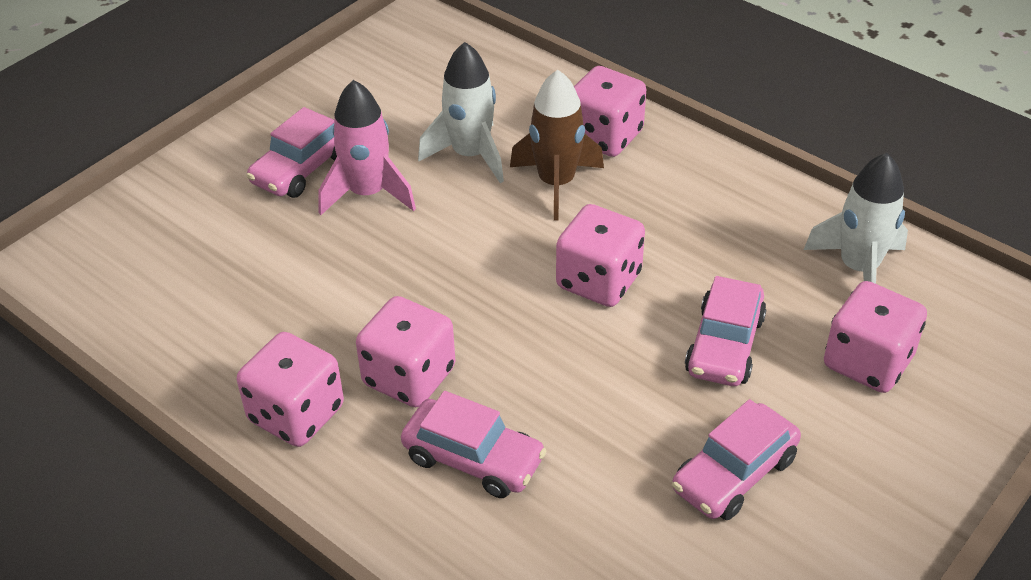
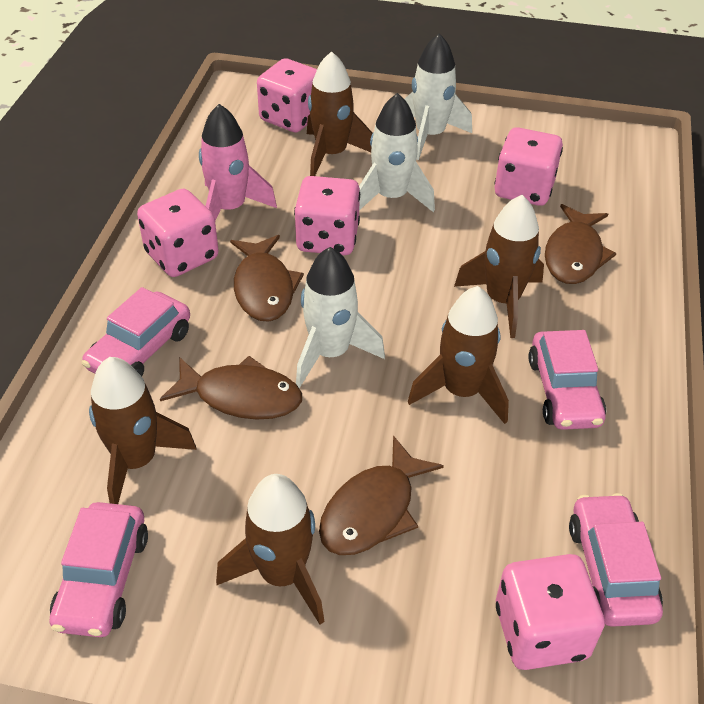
brown fish: none = 0 -> [160,356,302,420] [230,235,304,322] [319,436,444,555] [545,204,617,284] = 4
brown rocket: [510,70,604,220] = 1 -> [89,357,197,504] [216,474,325,625] [307,51,373,176] [408,286,509,424] [454,195,544,338] = 5
white rocket: [418,42,504,183] [804,153,908,284] = 2 -> [296,247,385,388] [359,93,435,212] [404,33,472,160] = 3

